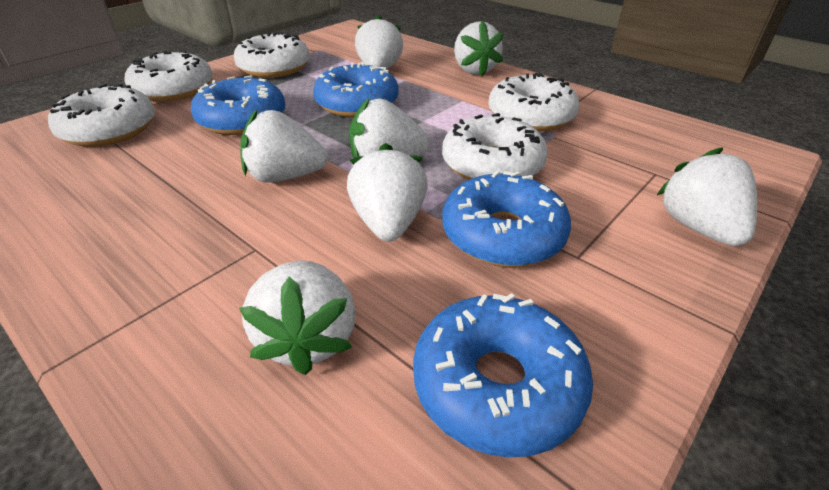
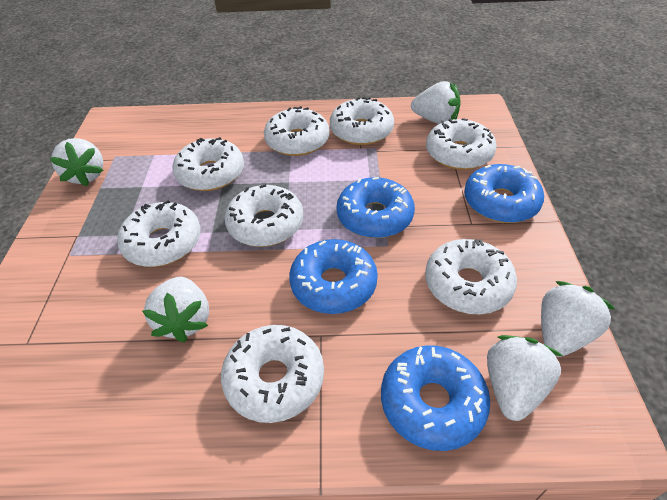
white donut: [48,84,155,147] [124,50,212,102] [234,32,310,78] [442,113,548,180] [488,73,579,131] = 5 -> [117,200,201,267] [173,137,244,191] [221,325,324,423] [224,184,303,247] [264,106,329,156] [330,97,394,145] [425,239,517,314] [426,118,497,170] = 8
white strawberry: [239,260,355,375] [240,110,328,183] [347,143,428,242] [349,98,430,158] [355,15,403,69] [454,21,504,76] [657,147,757,246] = 7 -> [50,138,104,186] [142,277,209,343] [411,81,461,124] [487,335,562,421] [541,281,615,357] = 5

